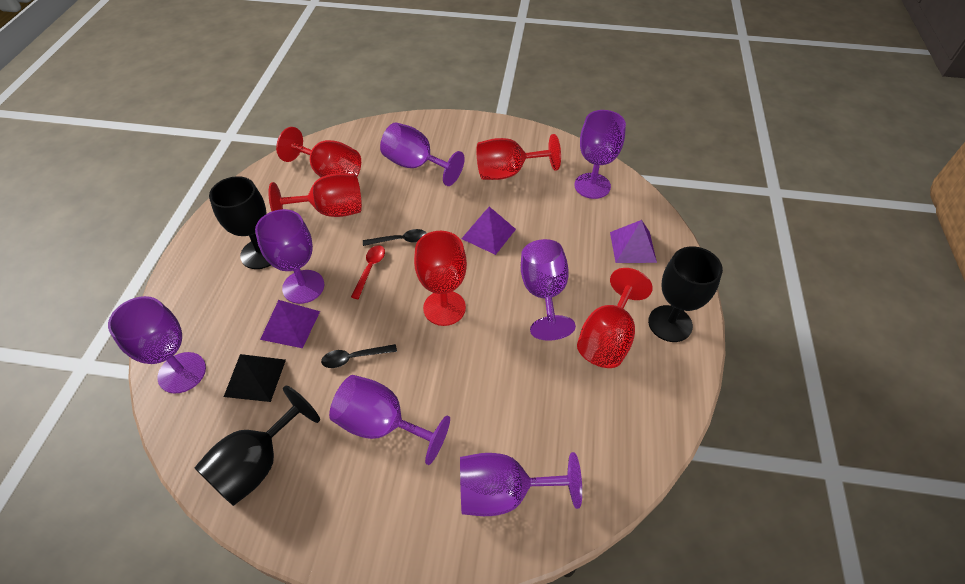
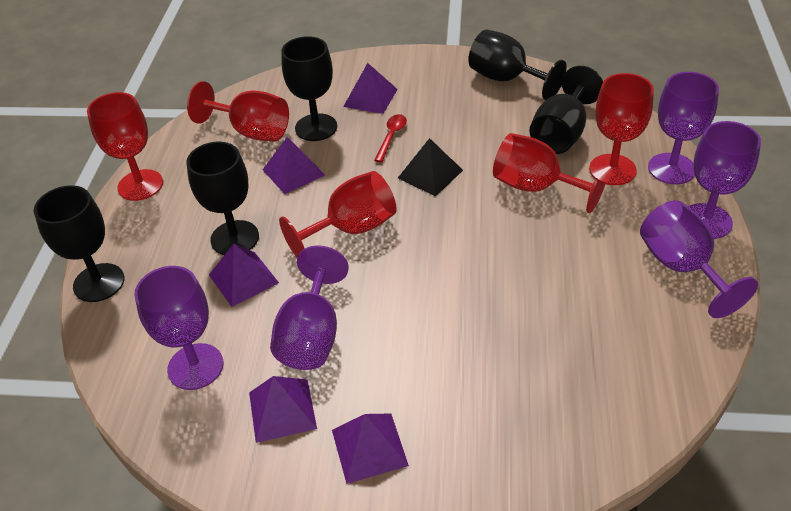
black goblet: [194,386,320,506] [209,176,271,269] [648,246,723,342] = 3 -> [34,185,124,302] [186,142,259,255] [281,36,337,141] [468,30,567,100] [530,66,603,154] = 5
black spoon: [321,344,397,368] [363,229,427,246] = 2 -> none = 0
purple goblet: [108,296,206,394] [255,209,324,304] [329,375,450,465] [380,122,465,186] [460,452,582,516] [521,239,576,341] [575,110,626,199] = 7 -> [134,266,223,390] [270,245,349,370] [640,200,758,318] [648,72,719,184] [688,121,761,239] = 5
purple pyramid: [260,300,320,348] [461,207,516,255] [610,220,657,263] = 3 -> [209,244,279,307] [249,376,317,443] [263,137,325,194] [332,413,409,484] [343,63,398,114] = 5

